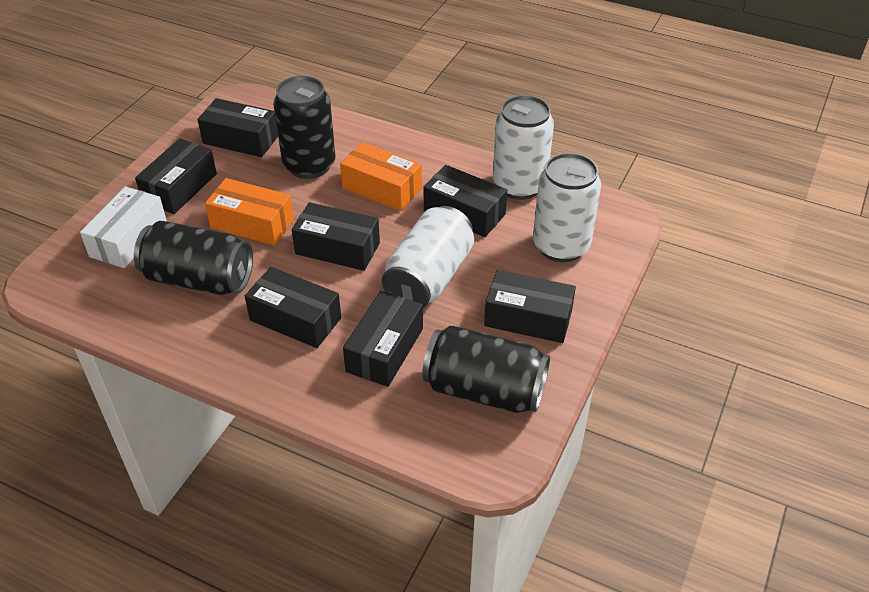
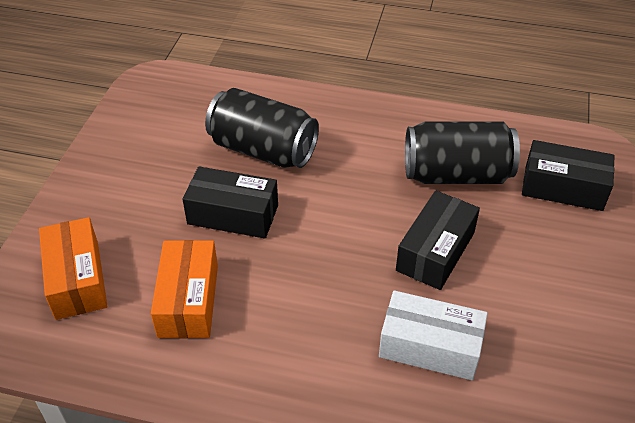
black box: [135,138,217,214] [197,98,278,157] [245,267,341,348] [292,202,380,271] [343,291,423,387] [423,165,507,237] [484,270,576,343] = 7 -> [183,166,278,239] [396,190,480,290] [522,140,615,211] = 3
black can: [134,221,253,295] [273,76,336,179] [422,325,550,413] = 3 -> [205,88,319,168] [405,121,520,184] = 2
white can: [382,206,474,308] [493,95,554,200] [533,153,601,262] = 3 -> none = 0

